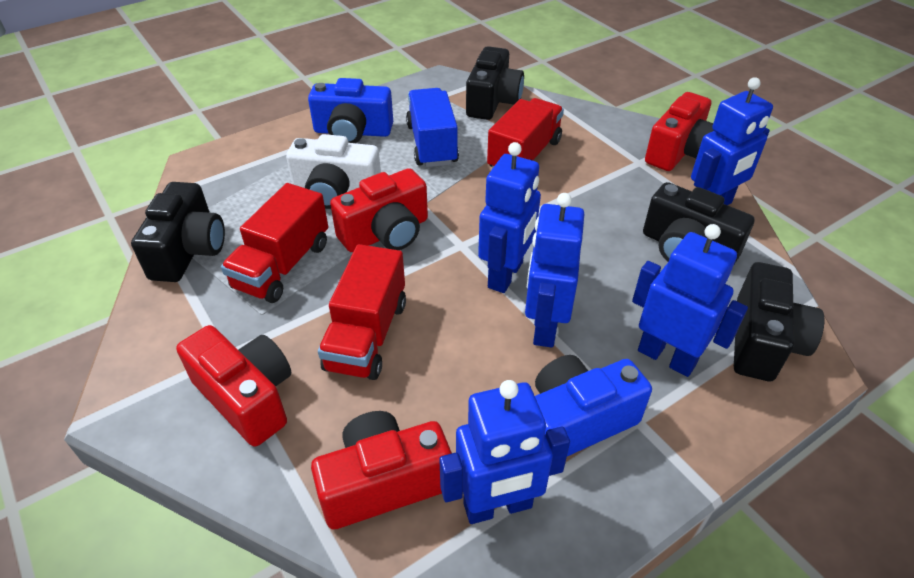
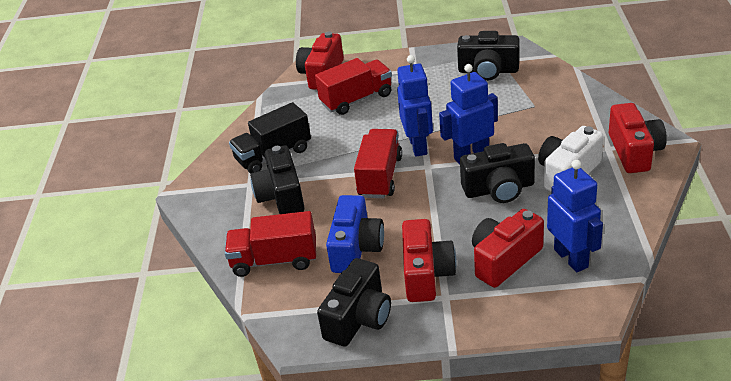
black truck: none = 0 -> [229,102,311,173] = 1
blue camera: [308,78,393,143] [535,355,652,456] = 2 -> [326,195,384,273] = 1
blue robot: [439,380,570,524] [478,142,541,293] [525,193,584,348] [632,224,748,377] [691,77,773,205] = 5 -> [397,55,433,157] [439,64,498,165] [547,160,603,272] = 3
blue truck: [406,88,459,167] = 1 -> none = 0

